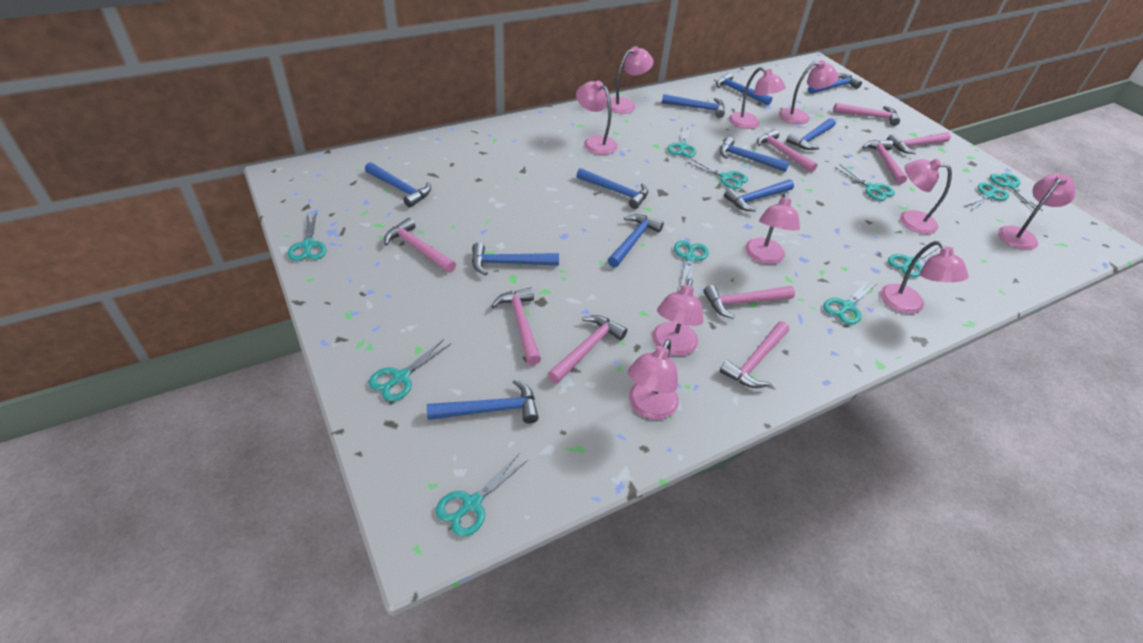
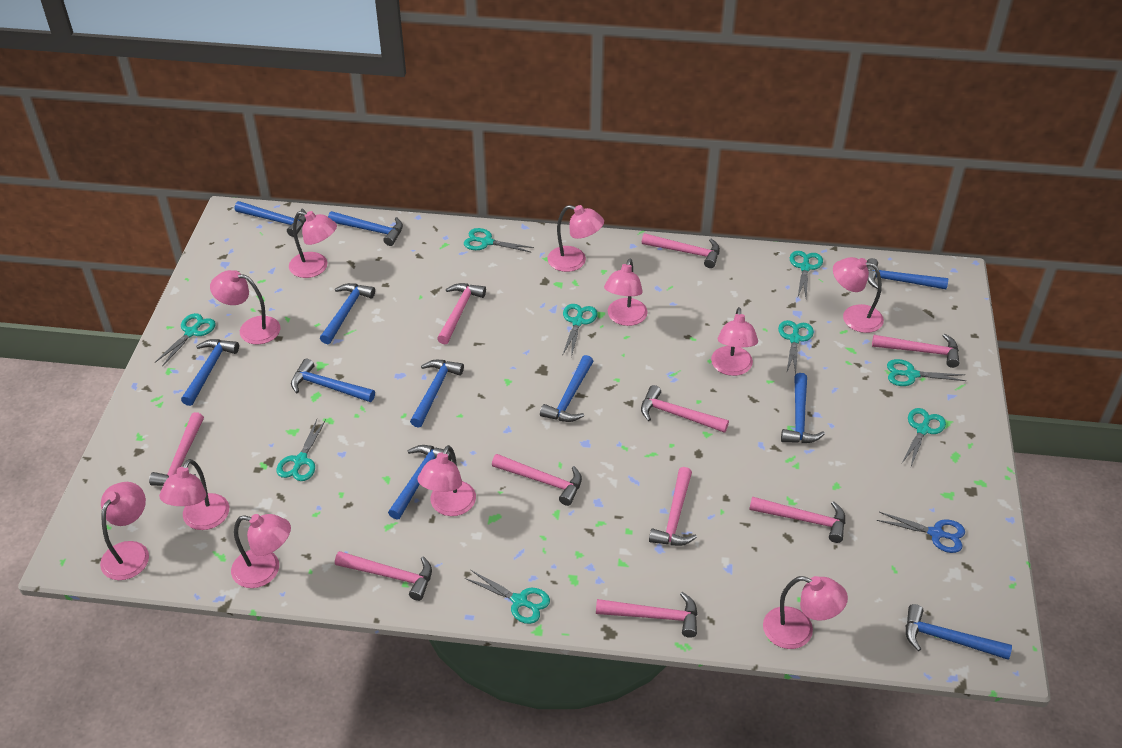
blue scissors: none = 0 -> [876,512,965,553] = 1
pink hammer: [384,218,456,273] [491,288,541,365] [547,315,627,384] [703,285,795,319] [720,321,789,388] [757,129,818,172] [833,103,900,126] [862,140,907,184] [887,132,951,154] = 9 -> [149,412,204,486] [335,551,432,601] [437,283,486,344] [492,454,582,506] [596,592,698,638] [641,385,729,433] [642,233,720,268] [649,467,697,546] [749,496,845,543] [872,334,959,368] = 10
pink lamp: [576,81,618,155] [606,46,653,114] [628,339,679,420] [652,279,704,356] [729,67,786,129] [745,193,800,264] [779,60,839,124] [881,241,969,314] [900,159,952,234] [998,174,1076,250] = 10 -> [100,482,149,580] [159,459,229,530] [210,270,280,344] [231,514,291,588] [289,211,337,278] [418,445,476,516] [548,205,604,272] [604,259,648,326] [711,307,758,376] [763,576,848,649] [833,257,884,333] = 11
turquoise scissors: [288,211,327,261] [369,339,451,402] [436,453,528,537] [668,125,696,157] [674,240,709,288] [686,158,748,189] [823,279,876,325] [835,165,895,201] [888,247,939,277] [963,182,1009,211] [990,173,1043,211] = 11 -> [155,313,216,367] [276,419,326,481] [464,228,534,253] [465,570,550,624] [562,304,598,357] [778,320,814,375] [790,251,823,299] [887,359,966,386] [901,408,946,466] = 9

